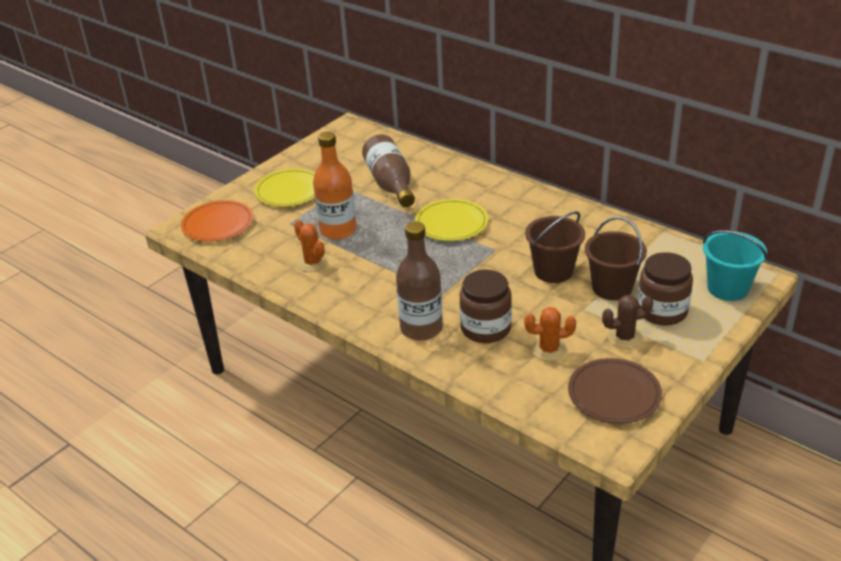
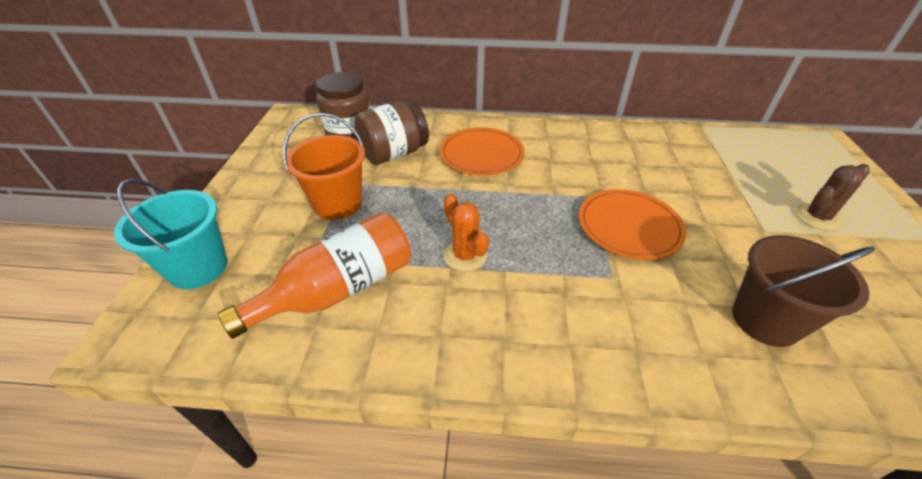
brown bottle: [362,134,415,207] [396,222,443,341] = 2 -> none = 0
brown bucket: [525,211,585,283] [585,217,647,300] = 2 -> [732,235,875,347] = 1
brown plate: [568,358,662,424] = 1 -> none = 0
orange bucket: none = 0 -> [283,113,365,220] = 1
orange cactus: [294,220,328,272] [524,307,576,361] = 2 -> [443,194,489,272] = 1
orange plate: [181,200,253,242] = 1 -> [440,127,525,176] [579,189,686,260] = 2
yellow plate: [254,168,315,207] [415,199,488,241] = 2 -> none = 0

